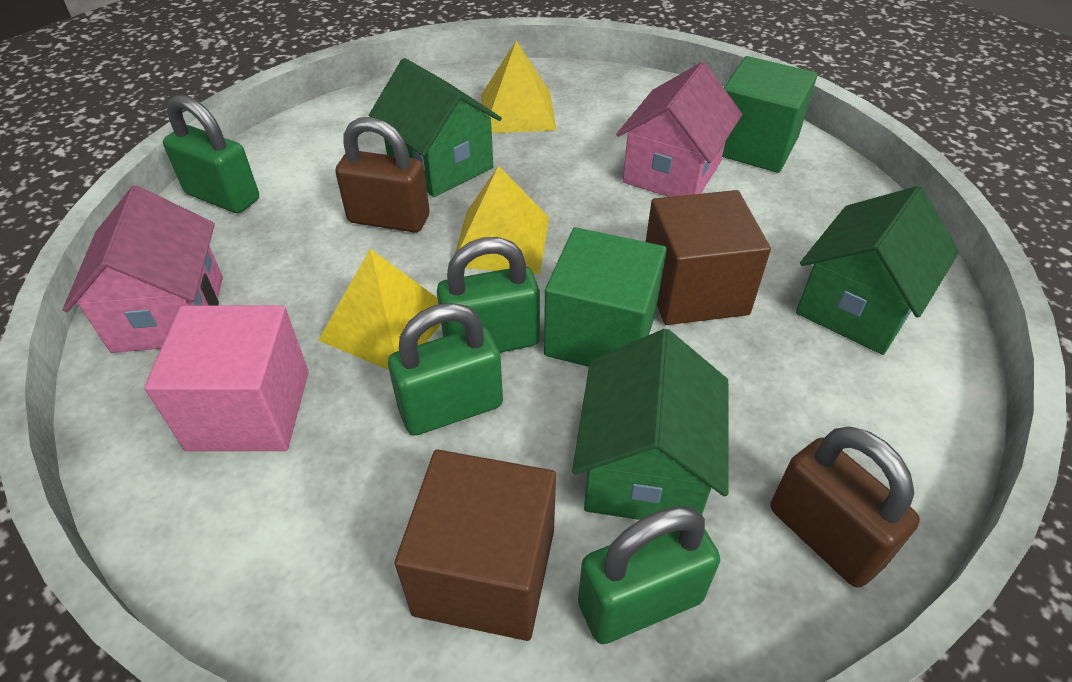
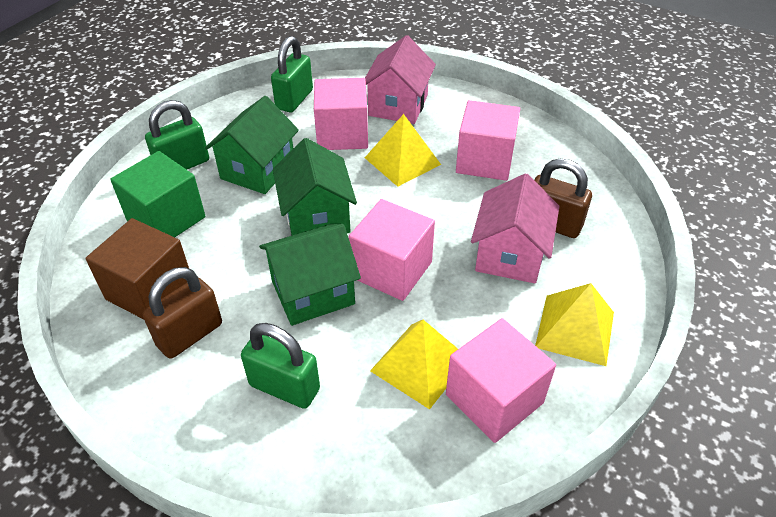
brown cube: [394,449,556,641] [646,190,771,325] = 2 -> [85,218,189,319] = 1
green cube: [544,227,667,367] [722,56,818,173] = 2 -> [110,151,205,237] = 1
green padlock: [163,95,259,213] [388,303,503,436] [437,237,540,353] [578,506,720,644] = 4 -> [145,100,209,170] [241,323,320,409] [271,36,313,112] = 3
pink cube: [144,305,309,451] = 1 -> [314,78,368,150] [349,199,435,301] [446,318,556,443] [456,100,520,181] = 4

